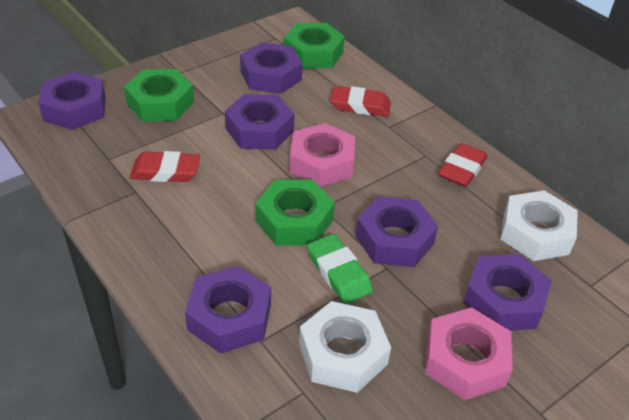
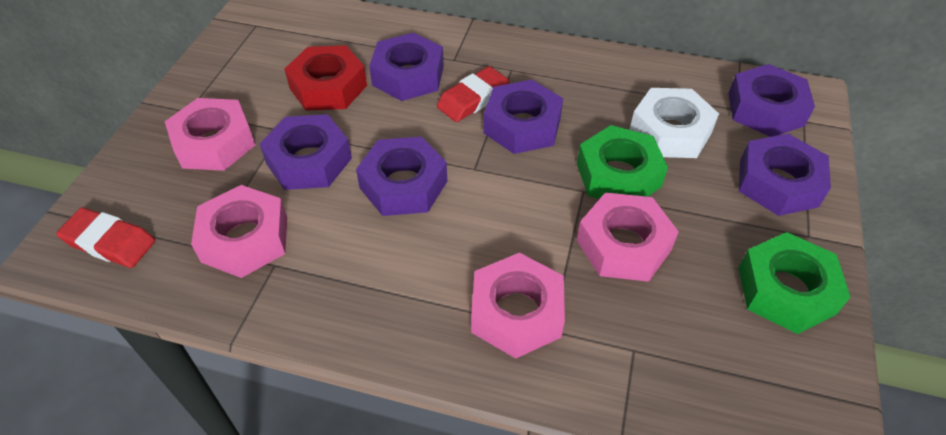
green eraser: [307,234,373,304] = 1 -> none = 0
green nut: [124,69,194,122] [255,180,335,246] [284,23,345,69] = 3 -> [577,125,668,199] [739,232,850,334] = 2
pink nut: [290,123,355,187] [425,307,513,400] = 2 -> [165,98,255,171] [191,185,287,278] [471,253,565,359] [577,193,679,282] = 4
red eraser: [130,151,200,182] [330,86,391,117] [438,143,488,187] = 3 -> [56,208,155,268] [437,66,509,122] = 2
red nut: none = 0 -> [284,45,367,111] = 1
white nut: [299,301,391,393] [501,190,578,261] = 2 -> [630,88,719,158] = 1

